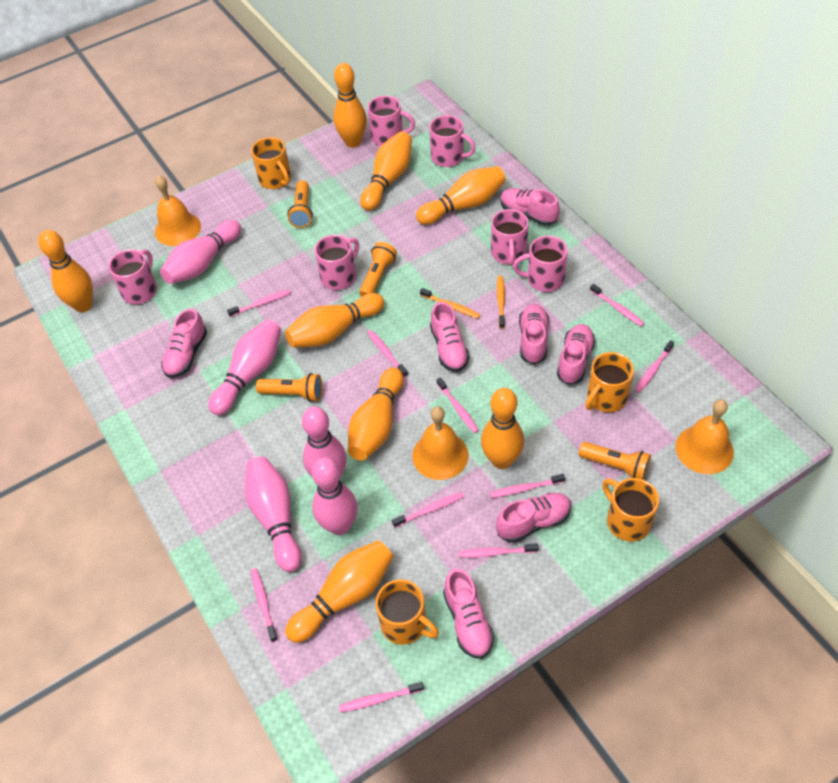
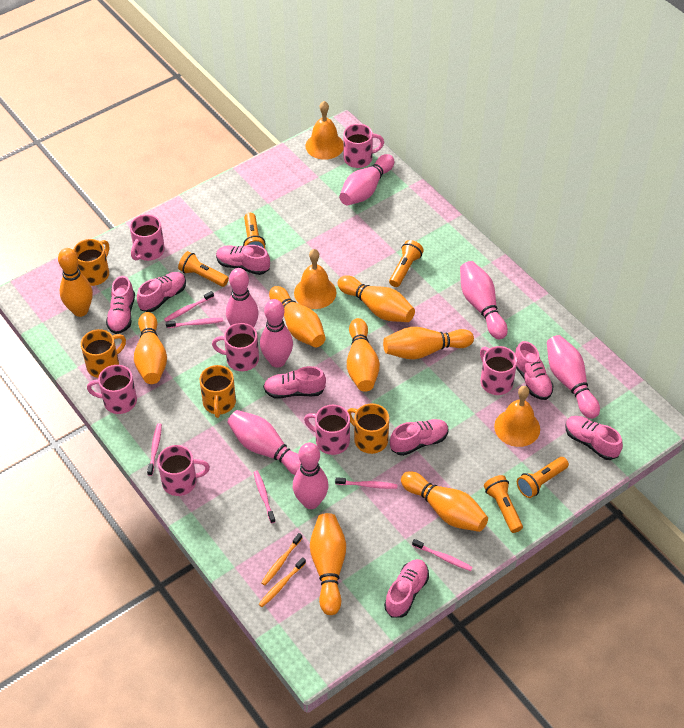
orange flashlight: [256,373,322,402] [287,180,313,228] [359,242,397,296] [579,442,651,480] = 4 -> [178,251,229,287] [243,213,265,249] [389,240,424,287] [484,475,523,533] [517,457,569,498] = 5
pink bowling pin: [160,220,241,284] [208,319,281,415] [245,456,301,572] [302,407,347,480] [312,457,358,535] = 5 -> [226,268,259,327] [227,410,301,475] [260,299,293,368] [293,442,328,509] [339,154,394,205] [460,261,508,339] [547,335,600,419] = 7
pink mug: [109,249,157,304] [315,235,359,290] [368,96,415,146] [429,115,476,167] [491,209,529,266] [513,236,568,292] = 6 -> [87,365,137,414] [130,214,165,261] [157,445,210,496] [212,323,259,371] [304,405,350,455] [343,124,384,168] [480,346,517,395] = 7
pink shoe: [161,309,207,378] [430,302,470,372] [443,568,494,659] [496,493,571,543] [500,188,560,226] [519,304,549,365] [557,324,595,385] = 7 -> [106,276,135,334] [137,272,186,312] [216,245,270,275] [263,366,326,399] [384,559,429,618] [390,419,449,456] [515,341,554,400] [566,416,623,460] = 8
pink toothbrush: [227,290,291,317] [251,568,278,642] [339,682,424,712] [367,330,408,377] [392,492,464,528] [437,377,479,433] [458,543,538,558] [490,474,565,498] [590,284,645,327] [634,340,674,393] = 10 -> [147,423,162,476] [164,291,214,322] [166,318,223,328] [253,471,276,523] [335,477,398,489] [412,539,473,571] = 6

